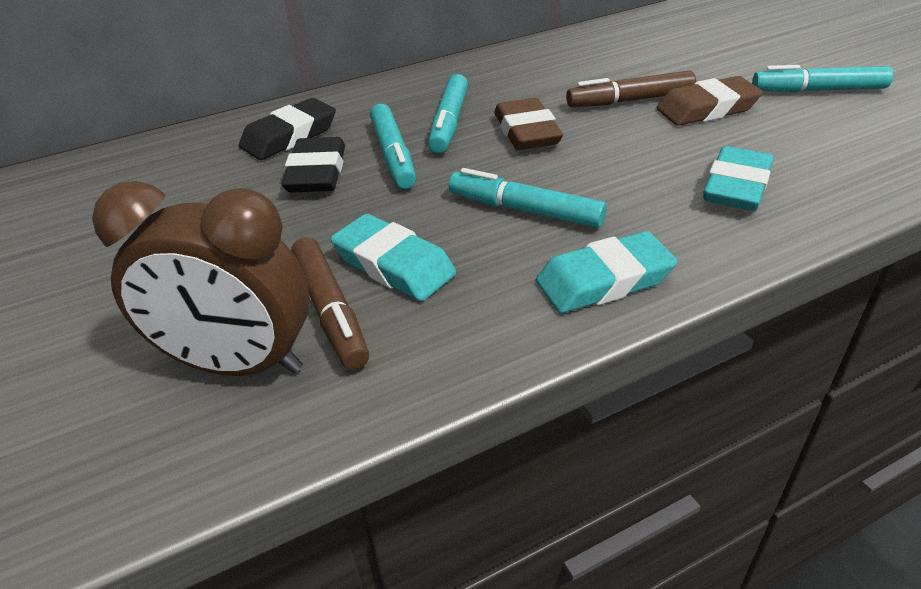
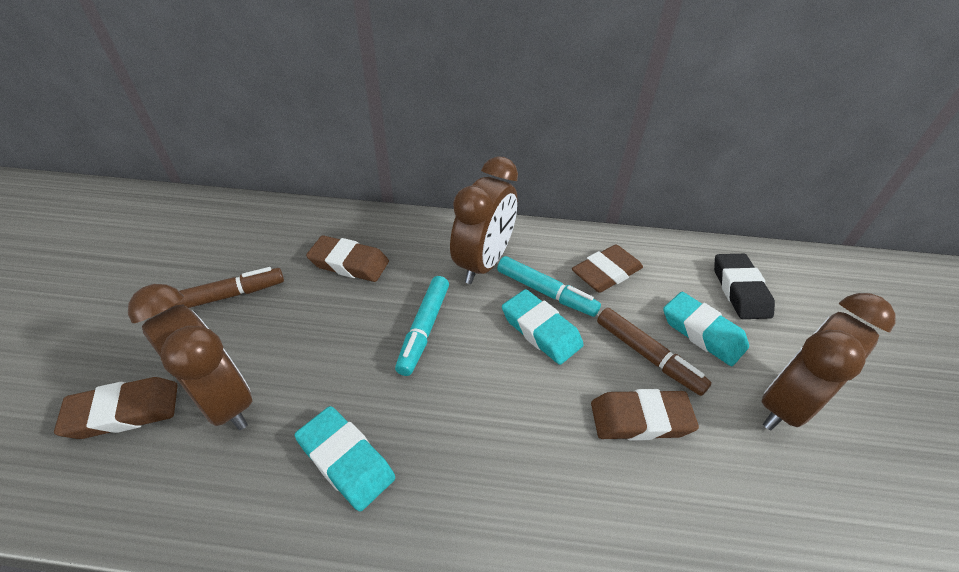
black eraser: [239,98,336,160] [281,137,345,192] = 2 -> [714,254,775,319] = 1
brown clock: [92,181,310,376] = 1 -> [128,284,253,430] [450,156,518,284] [762,293,895,431] = 3
brown eraser: [494,98,563,150] [656,76,763,126] = 2 -> [54,377,178,439] [306,236,389,282] [572,244,643,293] [591,389,699,441] = 4
turquoise marker: [370,104,416,189] [428,74,468,153] [449,168,607,228] [752,65,893,92] = 4 -> [395,276,449,376] [497,256,601,317] = 2

